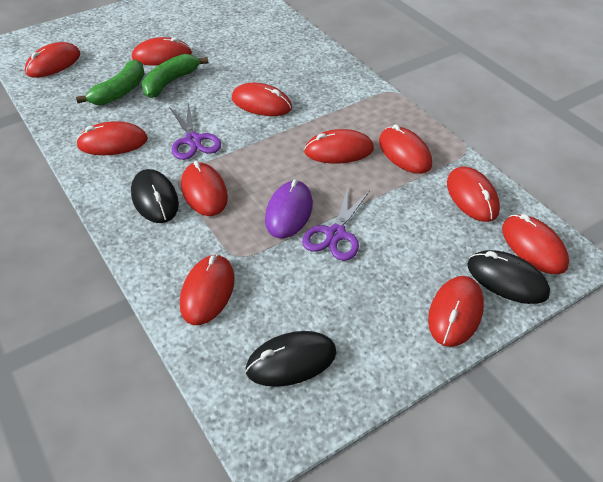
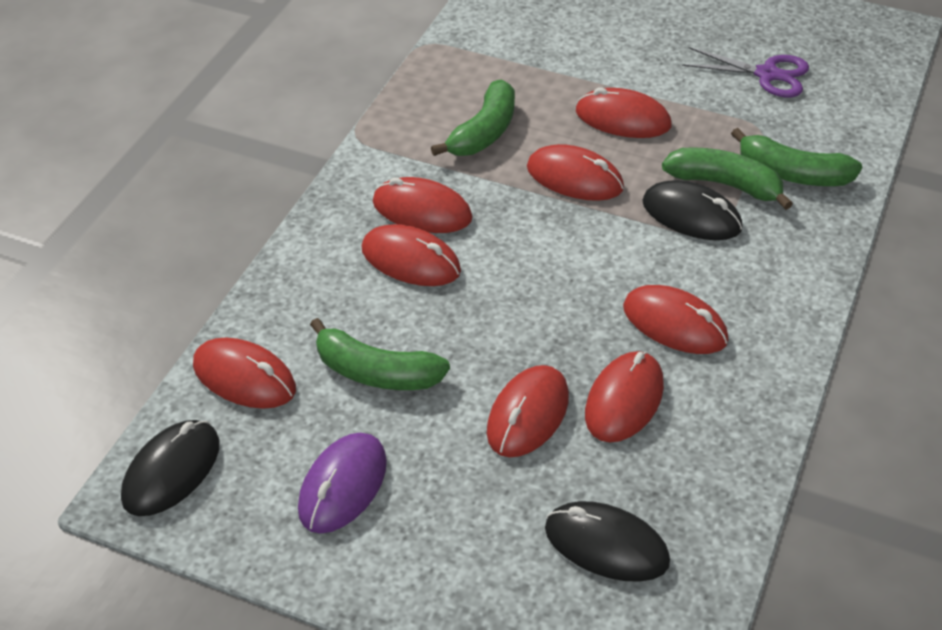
green banana: [76,60,145,105] [142,54,208,98] = 2 -> [310,318,450,390] [431,79,515,156] [662,147,793,210] [731,128,862,186] = 4
purple scissors: [169,102,221,160] [302,188,370,261] = 2 -> [682,47,809,97] = 1
red mouse: [25,42,80,78] [76,121,148,155] [132,37,192,66] [180,254,235,325] [181,161,228,216] [232,83,292,116] [304,129,374,164] [379,124,432,174] [428,276,484,347] [447,166,500,222] [502,214,569,274] = 11 -> [193,338,296,409] [362,224,461,286] [373,177,473,233] [487,365,569,457] [527,144,624,201] [576,88,671,138] [585,351,664,442] [623,285,728,354] = 8

